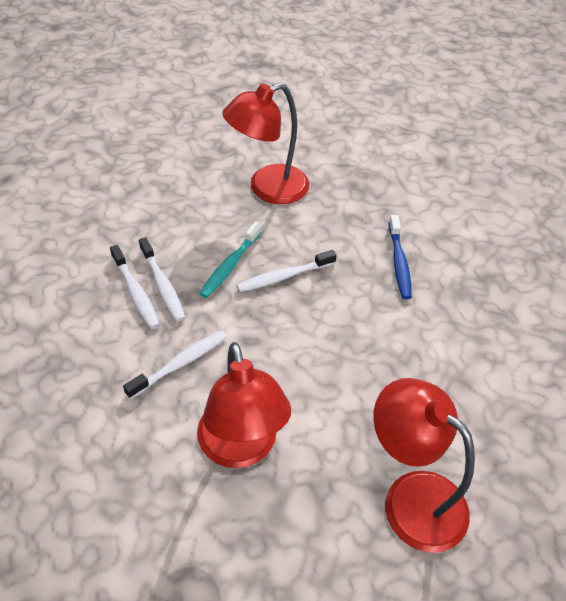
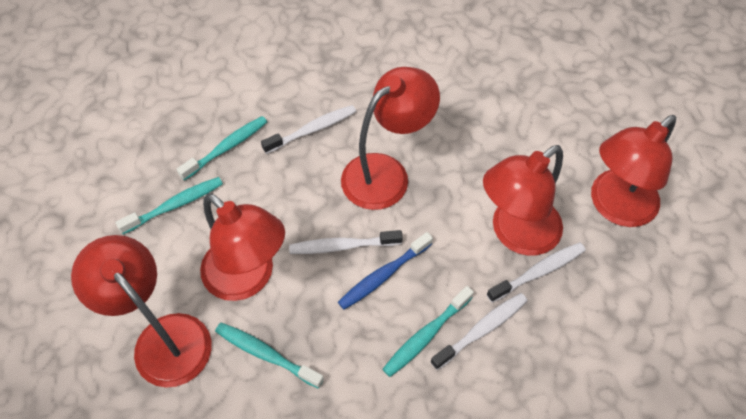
red lamp: [197,342,291,468] [222,83,309,204] [373,378,475,553] = 3 -> [71,235,212,388] [200,193,285,301] [341,67,440,210] [483,145,563,256] [591,115,676,227] = 5
turquoise toothbrush: [199,221,262,298] = 1 -> [115,177,223,234] [177,116,267,181] [215,323,324,388] [382,286,474,377] = 4

